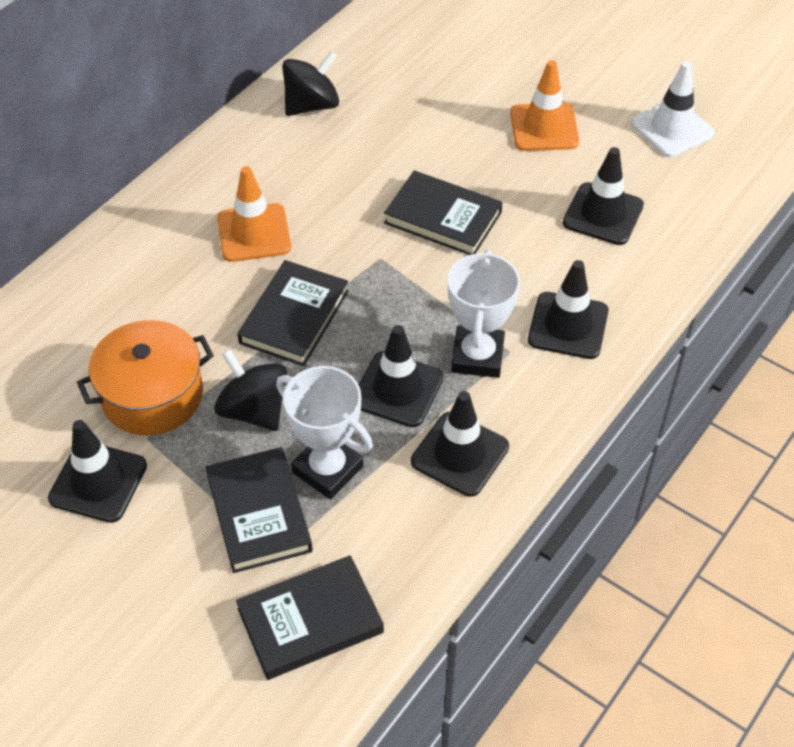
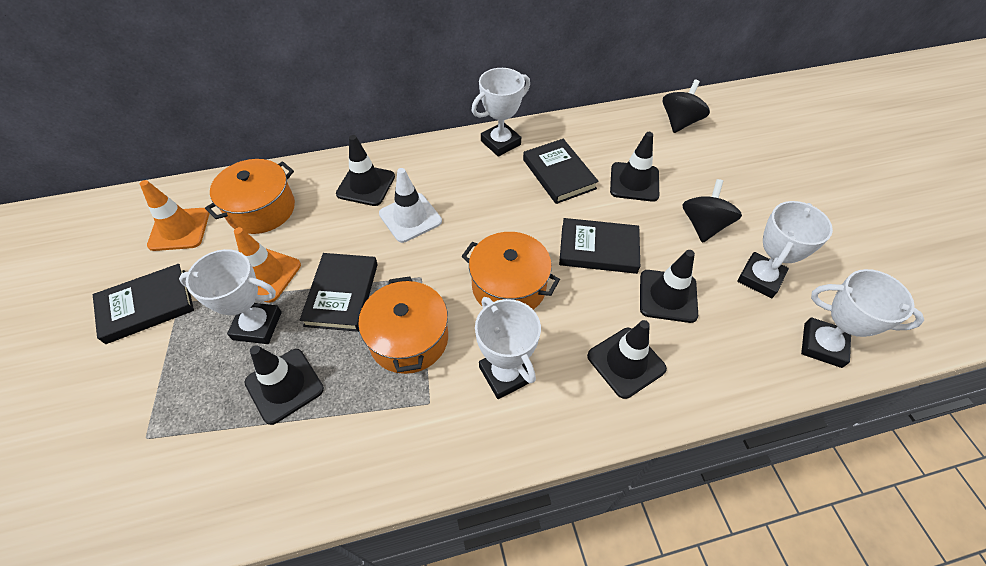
orange pot: [77,320,214,435] = 1 -> [205,159,295,234] [358,276,448,374] [461,232,560,310] = 3
white trophy: [276,366,373,499] [448,250,520,378] = 2 -> [179,249,282,344] [472,68,530,157] [475,297,541,399] [737,201,833,298] [801,269,924,368] = 5

